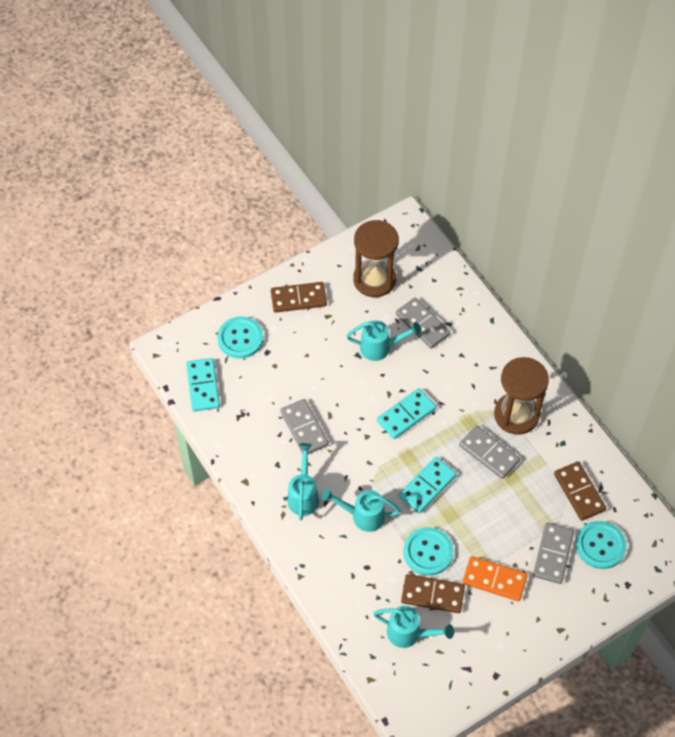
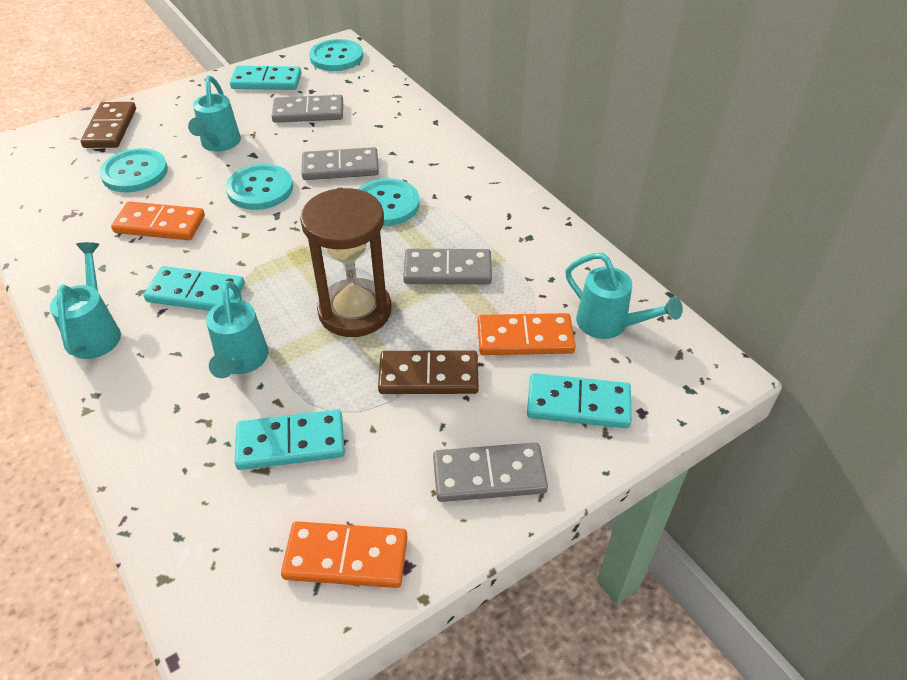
brown domino: [271,282,327,313] [401,574,465,613] [554,461,607,521] = 3 -> [81,102,136,148] [378,350,479,394] = 2
brown hourglass: [353,220,399,297] [494,357,549,435] = 2 -> [300,188,392,337] = 1
orange domino: [463,556,528,601] = 1 -> [111,201,205,240] [281,521,407,588] [478,313,576,355] = 3
turquoise button: [217,317,263,358] [403,527,453,576] [576,521,627,569] = 3 -> [99,148,168,193] [226,164,293,210] [309,39,363,71] [358,178,420,226] = 4
turquoise domino: [186,358,220,411] [377,388,436,439] [399,457,457,514] = 3 -> [143,266,245,311] [230,66,301,90] [235,410,345,470] [527,373,632,428] = 4

